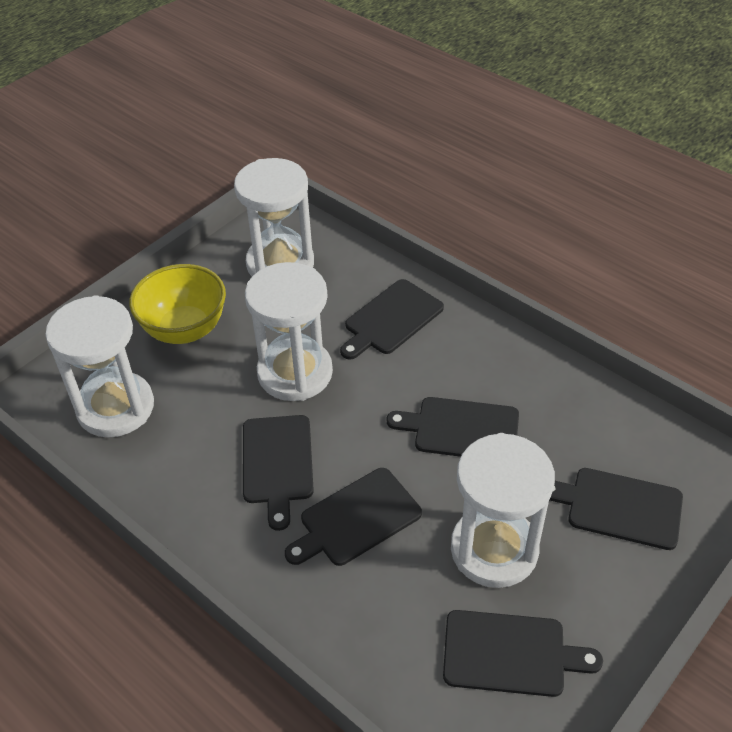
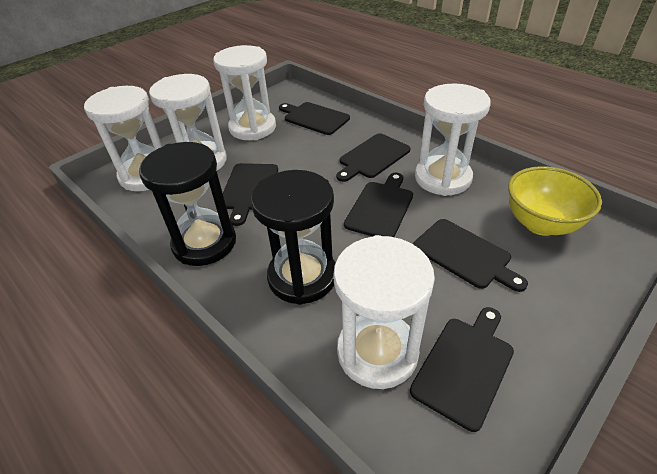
black hourglass: none = 0 -> [139,142,236,266] [251,170,335,305] = 2
white hourglass: [45,295,154,438] [234,158,314,276] [245,262,333,401] [451,433,555,588] = 4 -> [84,86,163,191] [149,74,227,171] [213,45,276,140] [333,235,435,389] [415,84,491,196] = 5

